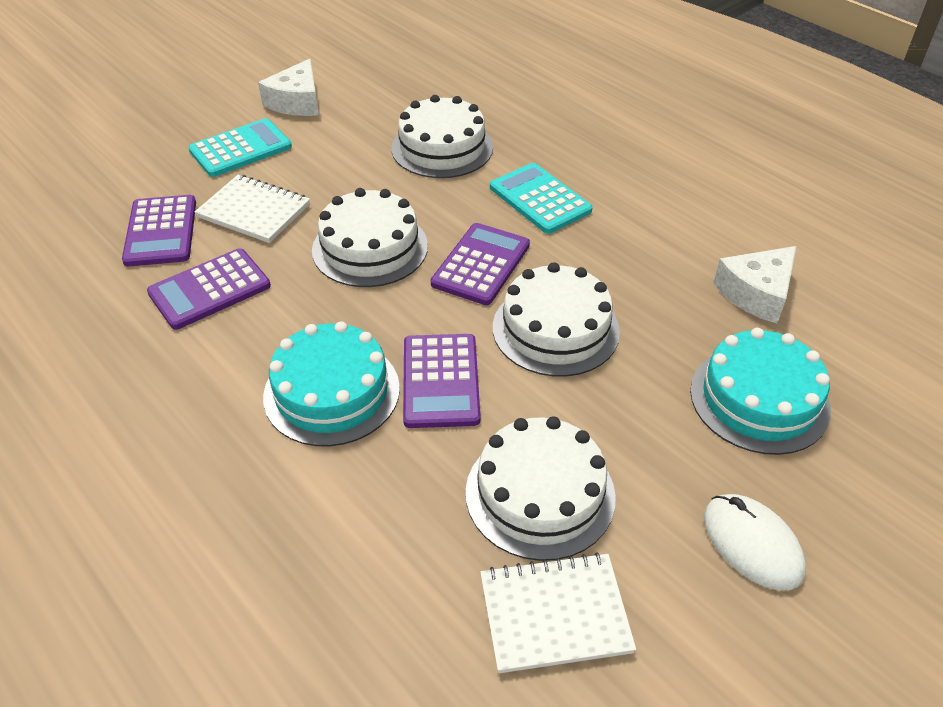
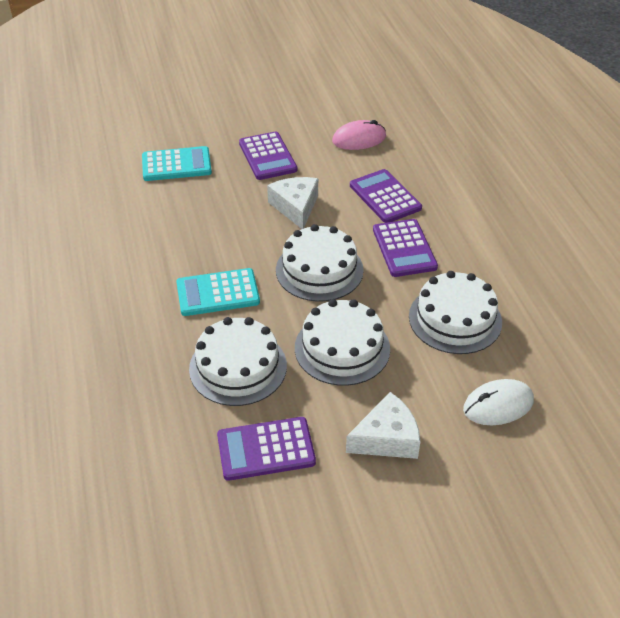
pink mouse: none = 0 -> [332,120,386,150] = 1
turquoise cake: [263,321,400,446] [690,328,831,455] = 2 -> none = 0
white notebook: [195,175,310,243] [480,552,636,673] = 2 -> none = 0

